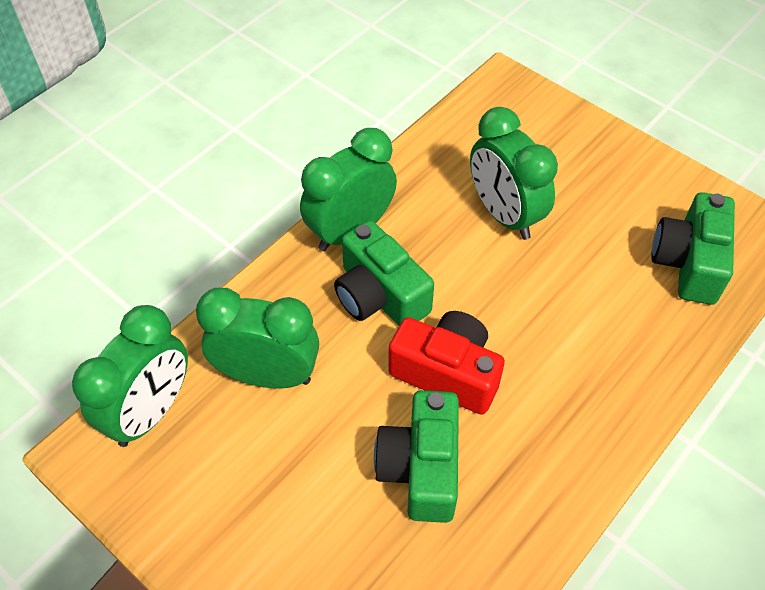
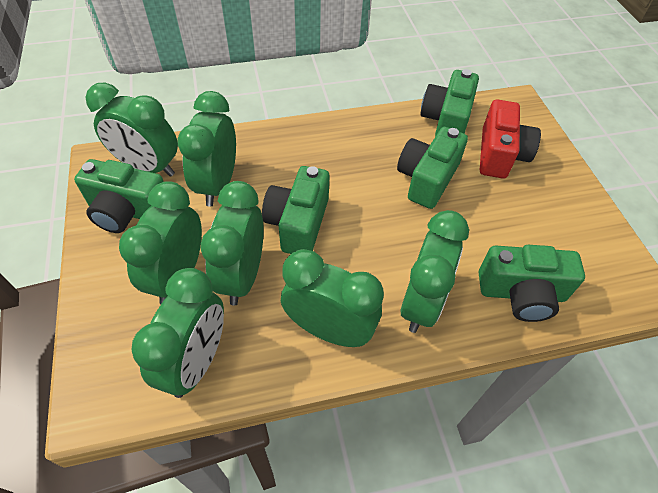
green camera: [334,220,434,326] [374,390,459,523] [651,192,735,305] = 3 -> [74,159,164,233] [262,166,330,254] [397,127,468,209] [420,69,479,137] [479,245,585,322] = 5
green clock: [72,305,188,447] [196,288,319,388] [300,128,397,251] [470,107,558,240] = 4 -> [85,83,178,177] [119,181,202,305] [132,268,224,398] [177,91,236,206] [201,181,264,306] [281,249,384,347] [401,210,469,333] = 7

